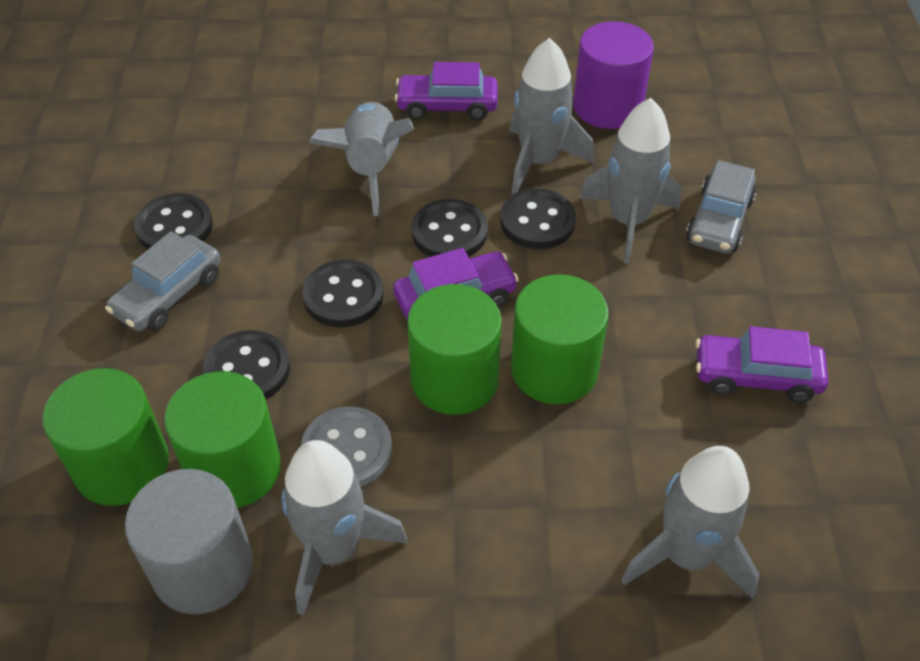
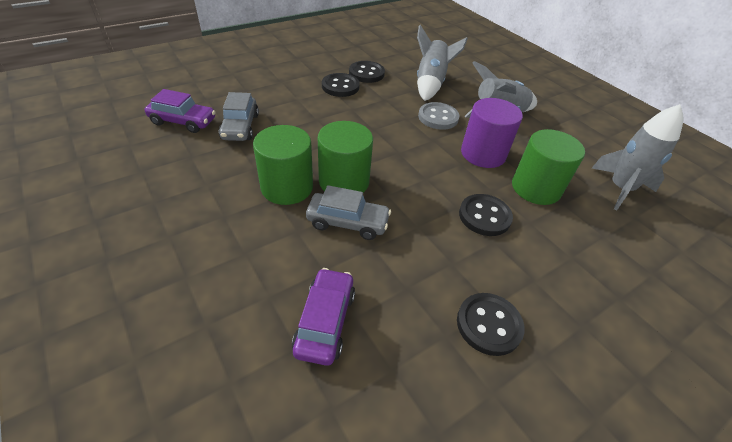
black button: [134,193,213,249] [203,330,290,399] [302,260,384,327] [411,199,488,257] [500,188,576,249] = 5 -> [322,73,360,97] [349,61,385,83] [457,293,525,356] [459,194,513,236] = 4
green cylinder: [42,368,169,506] [164,371,281,508] [407,284,502,415] [511,274,609,404] = 4 -> [253,125,313,205] [318,121,373,193] [512,129,585,205] = 3
grey cylinder: [125,469,253,614] = 1 -> none = 0
grey rocket: [281,440,408,616] [309,102,414,216] [510,38,594,194] [580,98,681,263] [621,446,759,599] = 5 -> [417,25,468,101] [465,61,537,118] [592,104,684,211] = 3
purple car: [393,248,519,320] [394,62,498,121] [696,326,829,403] = 3 -> [145,89,216,133] [292,268,355,366] = 2

